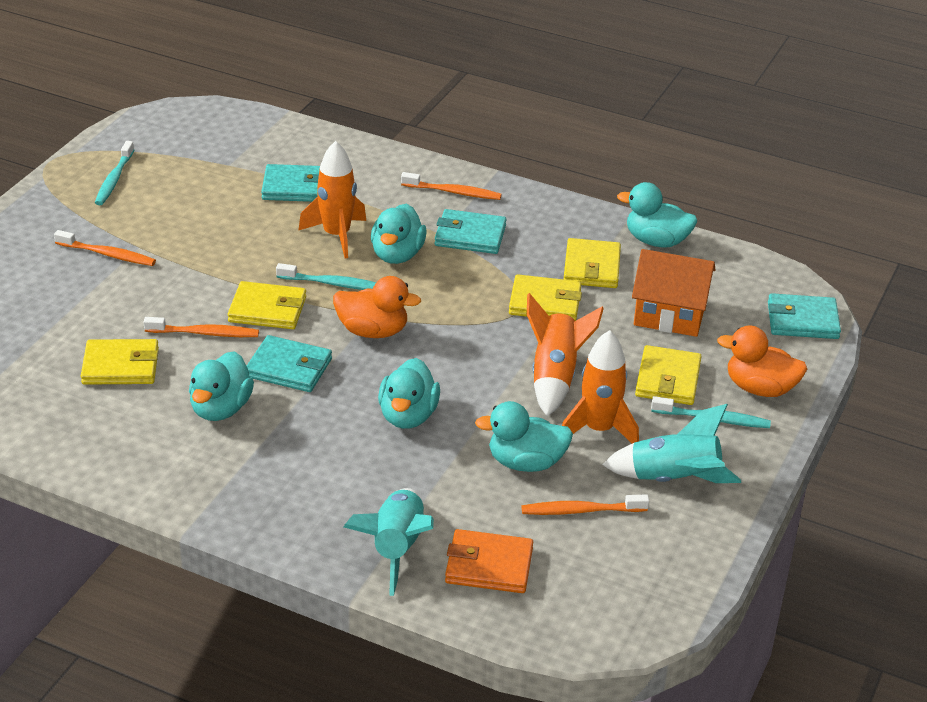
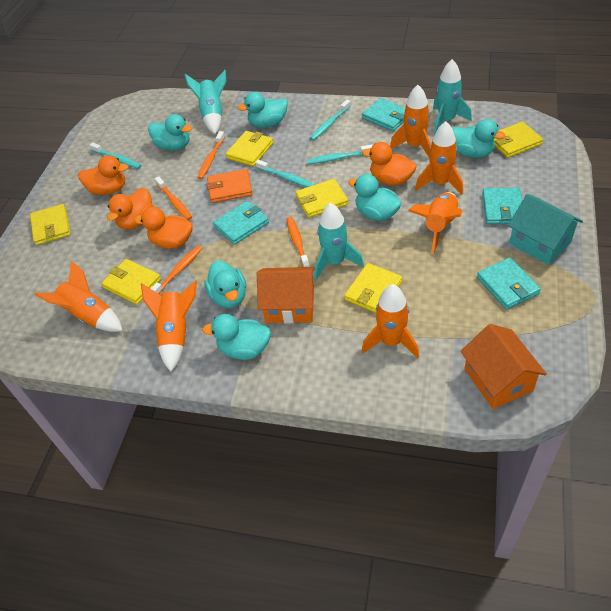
orange duck: [333,276,421,338] [717,325,807,397] = 2 -> [78,155,128,195] [107,188,154,230] [134,207,193,249] [362,142,417,185] = 4
orange house: [632,249,715,337] = 1 -> [257,267,315,323] [460,324,547,409] = 2
orange rocket: [298,141,366,259] [527,293,604,416] [562,330,639,443] = 3 -> [34,261,123,332] [141,281,197,371] [362,284,419,359] [390,85,431,158] [408,192,462,253] [415,122,463,195] = 6
turquoise duck: [189,351,254,421] [371,204,427,264] [378,358,440,429] [475,401,573,472] [617,182,697,247] = 5 -> [148,114,192,151] [202,314,271,360] [204,260,246,308] [238,92,288,128] [348,174,401,221] [452,119,505,158] = 6
turquoise house: none = 0 -> [508,194,583,265] = 1
turquoise rocket: [344,488,434,596] [603,404,741,483] = 2 -> [185,70,226,134] [314,203,364,280] [433,59,472,134] = 3
turquoise toothbrush: [95,141,134,205] [276,263,376,290] [651,396,771,428] = 3 -> [90,142,141,169] [255,160,315,187] [307,144,373,164] [310,100,351,141] = 4
yellow wallet: [81,339,159,385] [228,281,306,329] [509,274,582,321] [563,238,621,288] [635,345,702,405] = 5 -> [30,204,71,245] [101,259,161,305] [226,131,273,166] [296,179,348,218] [344,263,402,313] [494,122,543,158] = 6

